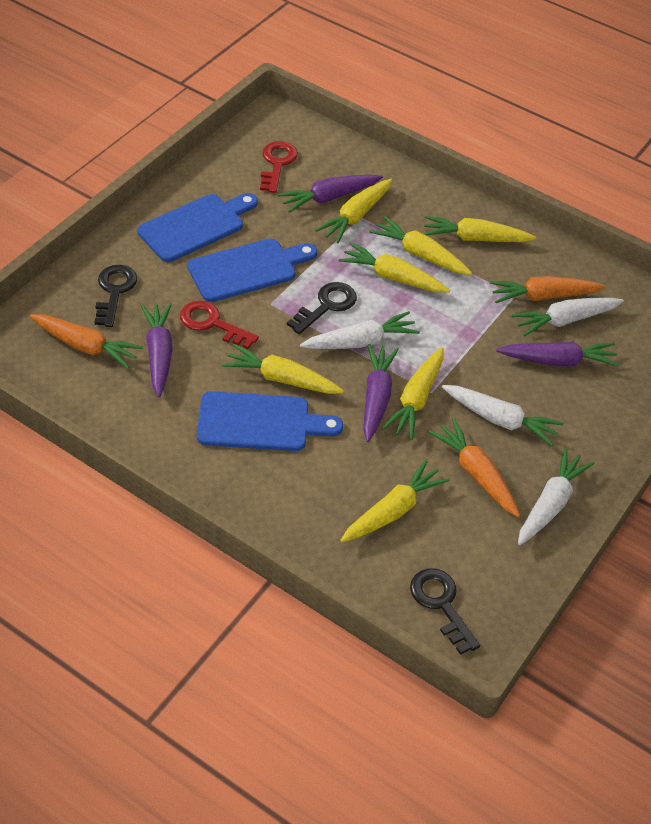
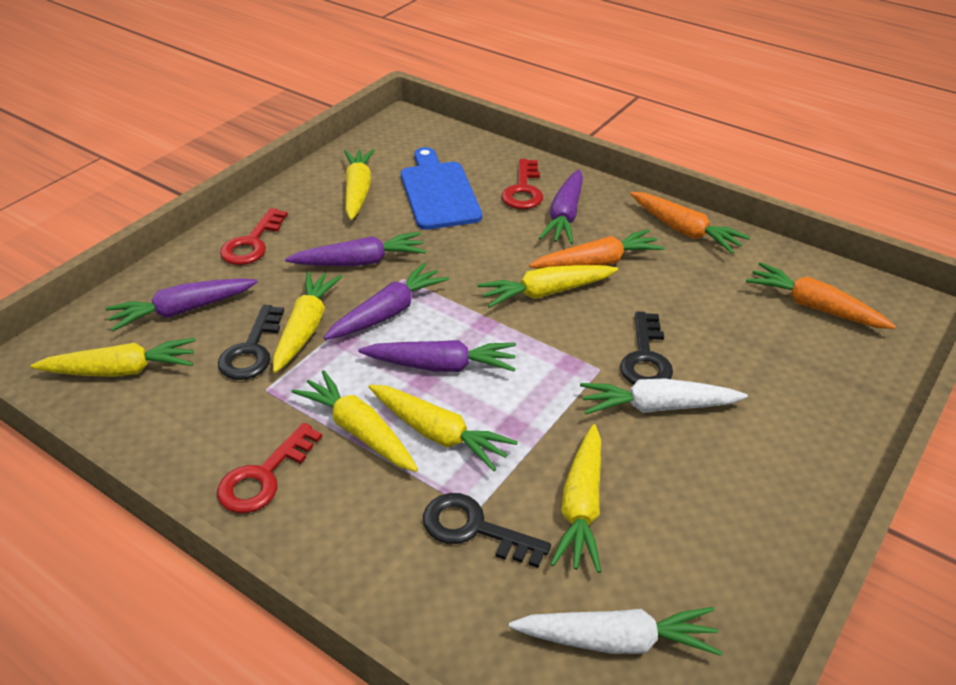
blue cutting board: [138,193,258,262] [188,239,317,302] [197,391,343,451] = 3 -> [401,147,482,230] = 1
purple carrot: [140,303,173,397] [278,175,383,213] [363,344,399,442] [496,342,619,366] = 4 -> [106,278,258,331] [285,232,426,266] [323,263,449,340] [359,340,516,372] [539,169,583,244] = 5
red key: [180,300,259,349] [260,141,298,193] = 2 -> [217,423,322,513] [220,208,288,265] [502,159,543,209] = 3
white carrot: [300,311,420,349] [442,385,564,446] [512,298,624,336] [518,448,595,545] = 4 -> [509,607,723,656] [580,378,748,414] = 2

